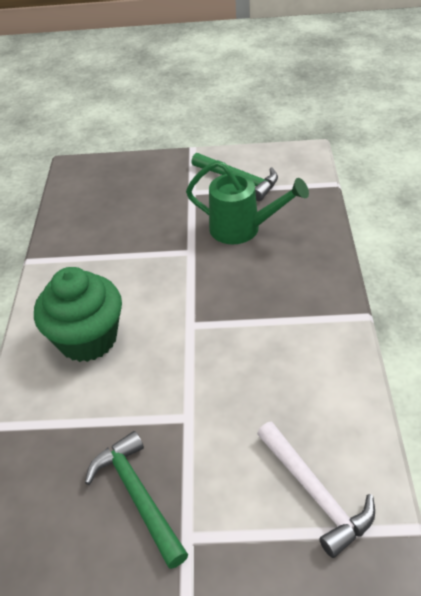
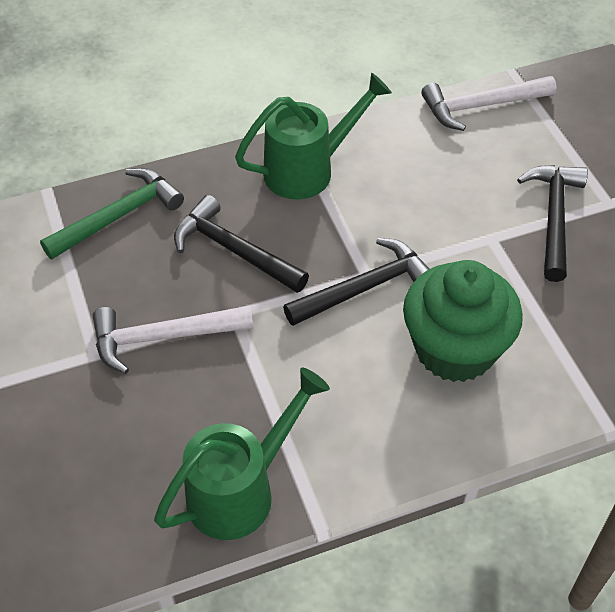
black hammer: none = 0 -> [174,195,309,293] [283,238,430,326] [517,165,588,282] = 3
green hammer: [85,431,188,569] [191,153,278,201] = 2 -> [40,168,184,259] = 1
green watering can: [186,160,309,244] = 1 -> [154,368,330,540] [235,73,392,200] = 2
white hammer: [257,422,375,558] = 1 -> [93,306,253,374] [421,76,557,131] = 2

